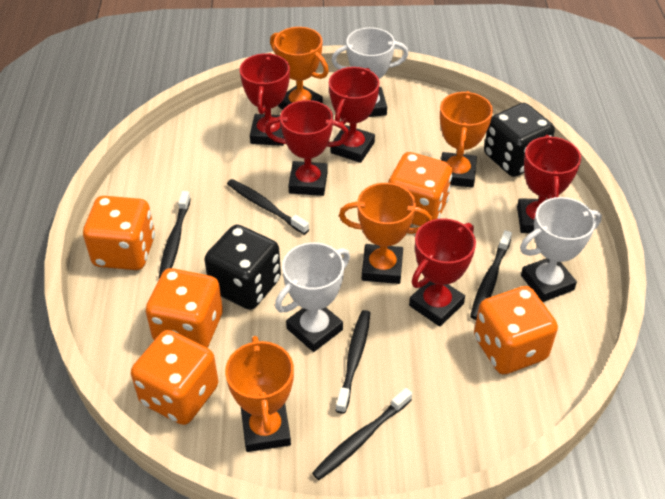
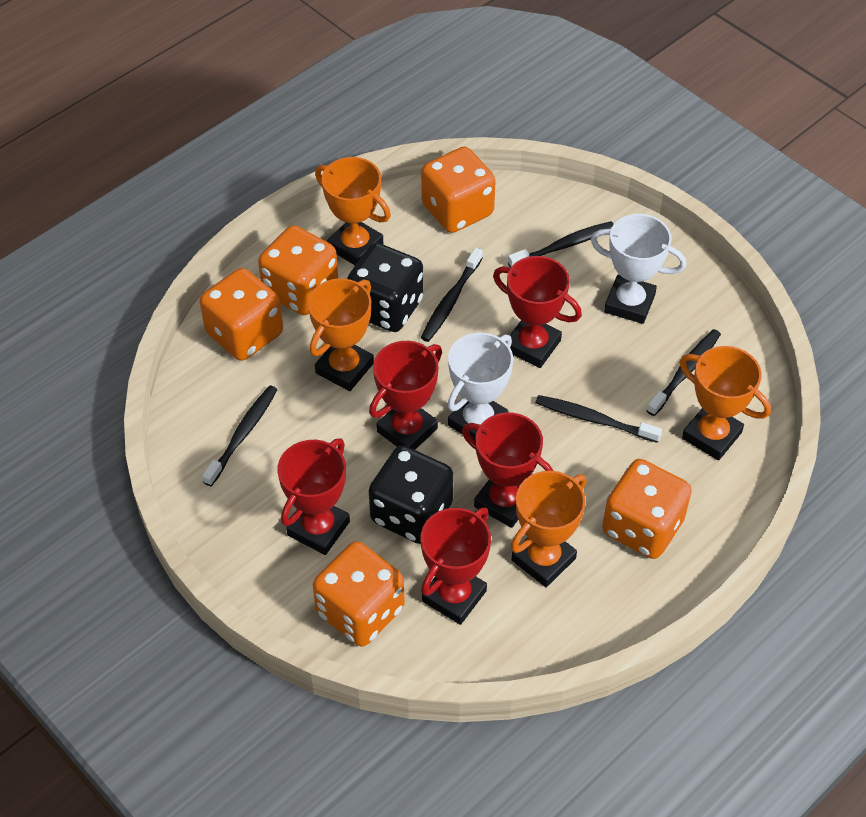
white trophy: [275,242,350,352] [331,27,408,117] [520,197,602,302] = 3 -> [447,333,513,441] [591,214,686,324] = 2

